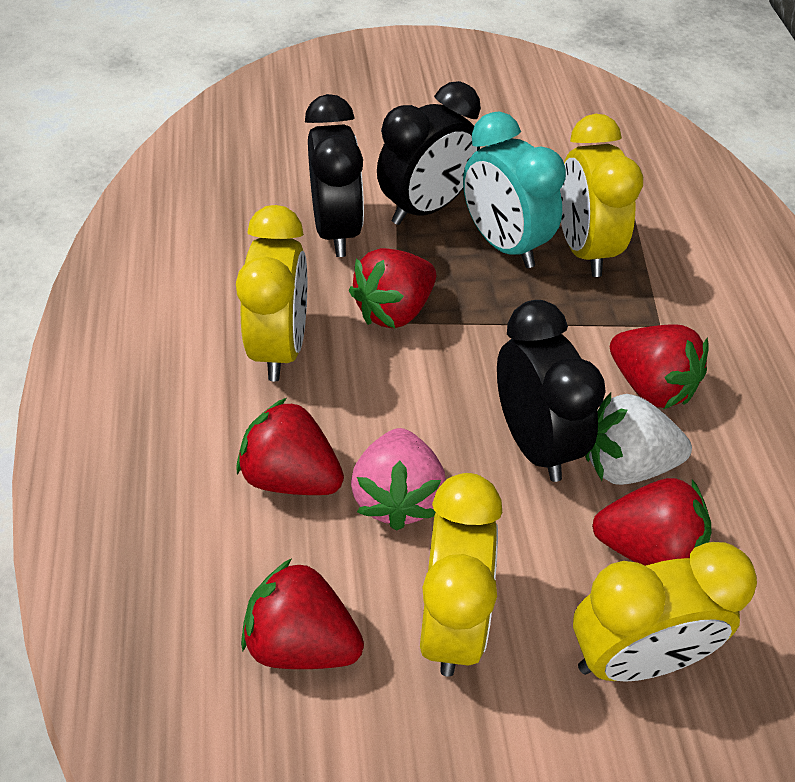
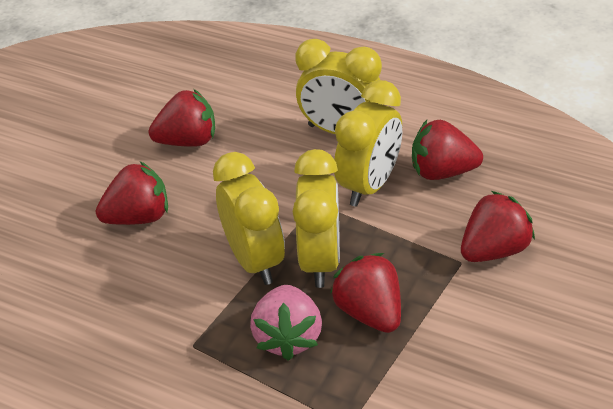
black clock: [305,94,364,257] [377,81,481,225] [497,300,606,482] = 3 -> none = 0
turquoise clock: [463,112,566,268] = 1 -> none = 0
white strawberry: [585,392,692,485] = 1 -> none = 0

